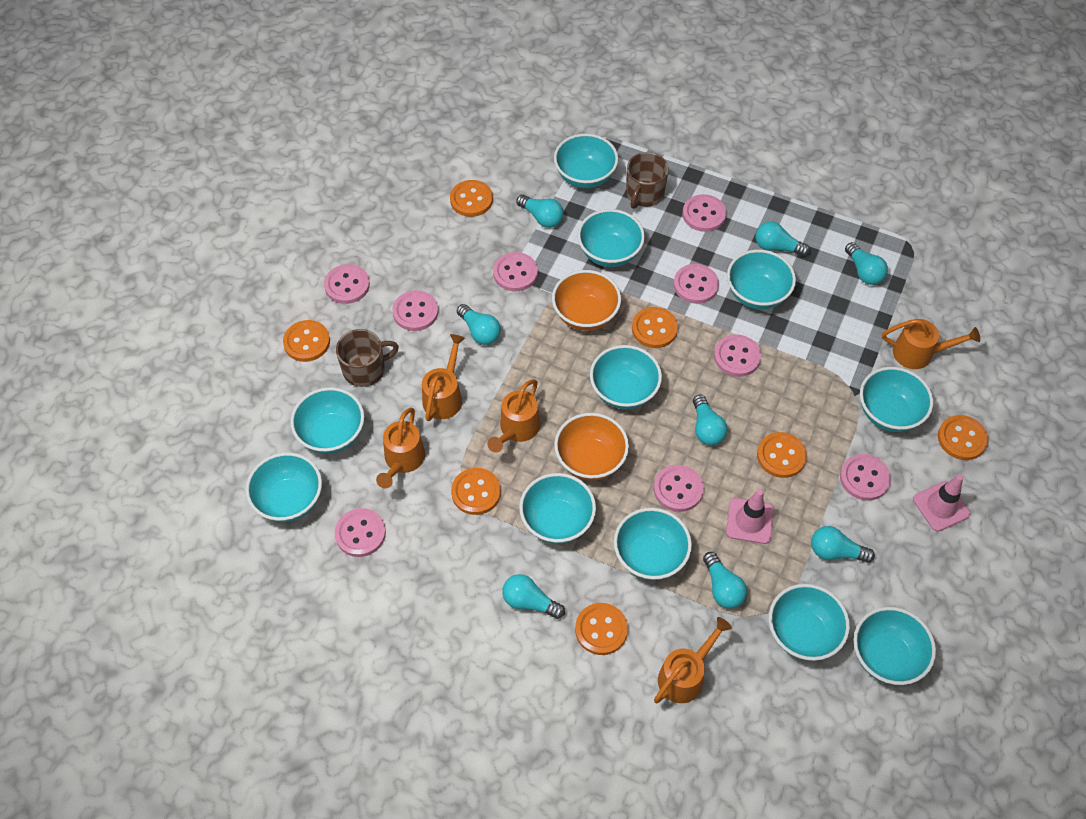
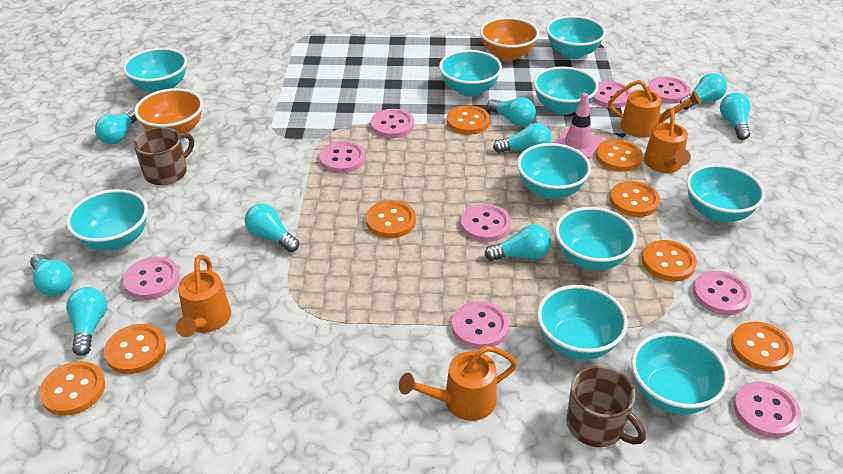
orange button: [283,320,330,362] [450,180,493,217] [451,468,501,515] [575,603,628,655] [632,307,678,348] [757,432,807,478] [938,415,988,460] = 7 -> [39,361,105,416] [104,324,166,374] [366,201,416,238] [447,105,490,135] [596,139,643,172] [610,181,660,217] [642,240,697,281] [731,321,794,372] = 8
orange watering can: [376,407,425,489] [422,334,465,421] [487,379,540,453] [654,617,732,704] [882,319,980,369] = 5 -> [176,255,231,337] [399,346,517,421] [608,80,701,138] [644,108,691,173] = 4
pink traffic cone: [726,490,774,544] [913,475,970,532] = 2 -> [555,93,602,159] = 1
turquoise bowl: [246,452,322,522] [290,387,364,454] [519,473,596,544] [554,133,618,189] [577,209,645,267] [590,345,662,409] [614,508,692,580] [727,250,796,310] [769,584,850,661] [854,607,936,685] [860,367,933,432] = 11 -> [66,189,148,250] [123,48,187,93] [439,50,502,96] [517,143,591,199] [533,66,599,115] [537,285,628,360] [546,16,606,59] [555,207,637,270] [631,332,729,414] [686,164,765,222] = 10
turquoise light bulb: [457,304,501,345] [502,574,565,619] [516,194,563,228] [693,394,727,445] [703,552,747,609] [756,221,810,256] [811,526,875,563] [845,242,888,285] = 8 -> [30,254,73,296] [66,287,107,356] [95,110,137,144] [245,204,299,252] [485,224,551,261] [487,97,536,126] [493,123,552,153] [680,73,727,110] [720,93,750,140] = 9

